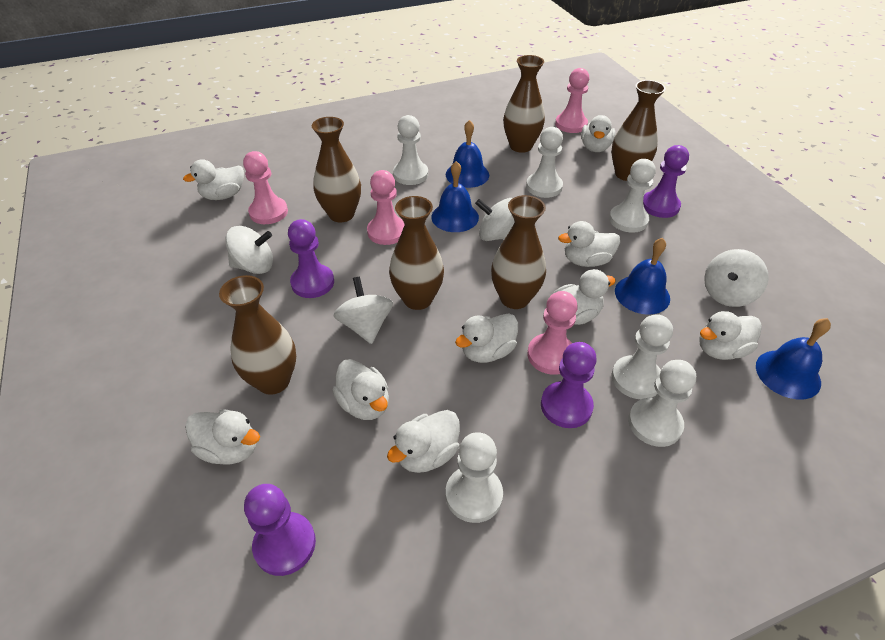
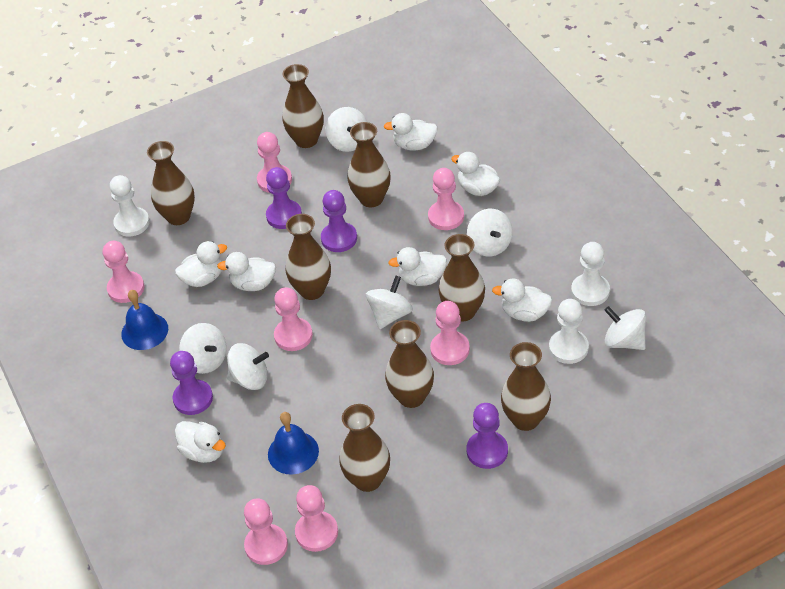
blue bell: [431,161,479,232] [446,120,489,188] [615,238,670,315] [756,318,831,400] = 4 -> [121,290,168,350] [268,412,319,474] = 2
brown vase: [219,275,296,395] [312,117,361,222] [389,196,444,310] [491,195,546,309] [503,55,545,153] [611,80,666,181] = 6 -> [147,141,195,225] [282,64,324,148] [286,214,331,300] [339,404,390,492] [347,122,391,207] [385,320,434,408] [439,234,485,321] [501,342,551,431] = 8
pink pawn: [243,151,288,224] [367,170,405,245] [527,291,578,375] [555,68,589,133] = 4 -> [102,241,145,303] [244,498,288,565] [257,132,292,193] [274,287,313,351] [295,485,338,552] [428,168,464,230] [430,301,470,365] = 7
white duck: [183,159,244,200] [185,409,260,464] [332,359,389,420] [387,410,460,473] [455,313,518,363] [554,269,616,325] [558,221,620,267] [581,115,616,152] [699,311,762,360] = 9 -> [175,241,227,287] [175,421,226,463] [217,252,276,291] [383,113,438,150] [388,247,447,286] [451,152,500,196] [492,279,552,322] = 7
white pawn: [393,115,428,185] [446,432,503,523] [526,127,563,198] [609,159,656,233] [612,314,673,399] [628,360,696,447] = 6 -> [110,175,150,237] [549,299,589,364] [571,242,610,306] = 3
white spinning top: [225,226,273,274] [333,277,393,344] [475,198,515,241] [705,249,768,307] = 4 -> [179,323,227,374] [227,343,269,390] [326,107,367,152] [366,276,413,329] [467,209,513,256] [604,306,646,350] = 6

